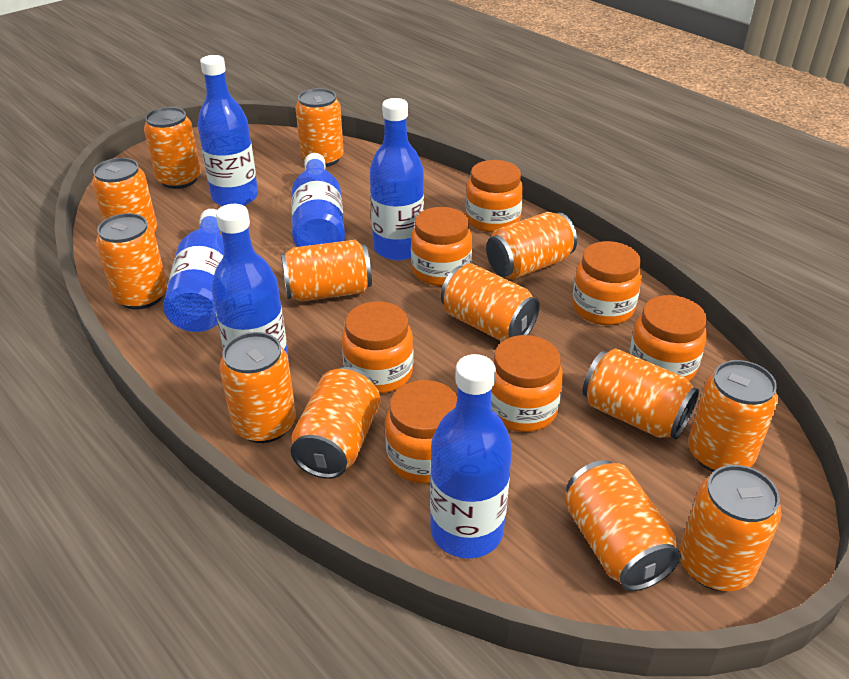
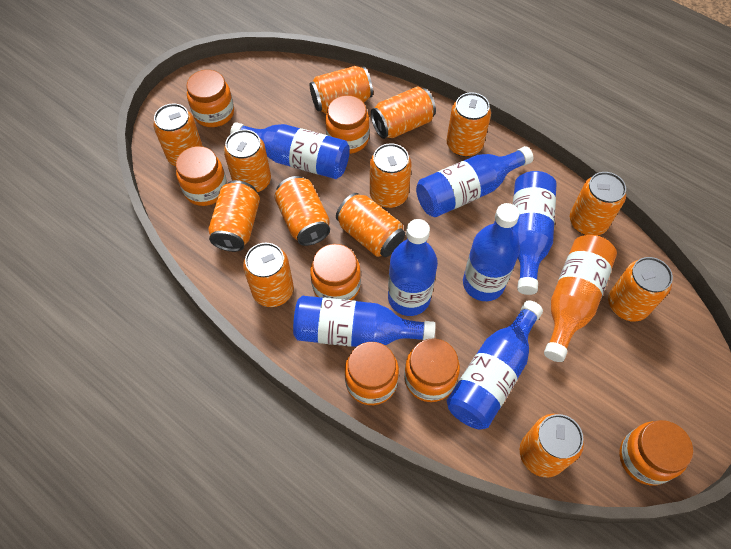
blue bottle: [163,209,224,332] [198,55,258,206] [211,204,289,360] [292,153,345,247] [370,98,424,260] [430,354,512,559] = 6 -> [230,122,350,179] [293,296,436,347] [388,219,438,316] [416,146,533,217] [447,300,543,429] [463,203,520,301] [513,171,557,295] = 7
orange bottle: none = 0 -> [544,235,617,362] = 1

